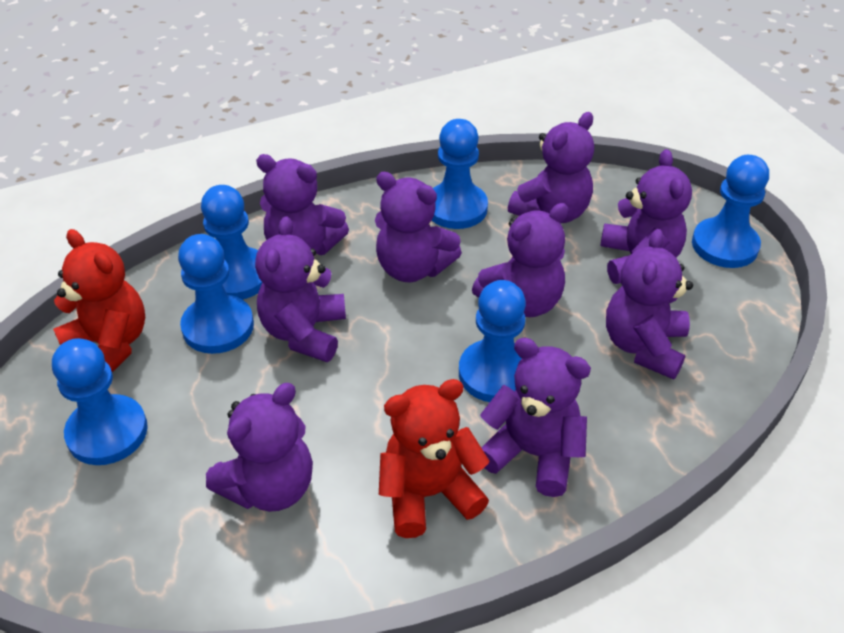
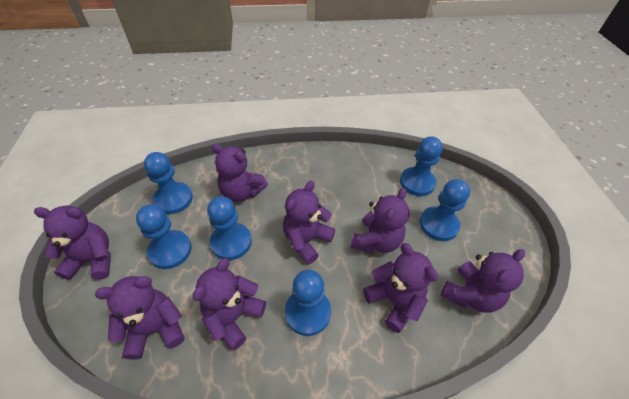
purple teddy bear: [206,383,313,512] [255,216,346,362] [256,154,349,255] [375,172,462,282] [472,203,569,317] [480,338,591,497] [508,112,594,223] [600,149,692,284] [606,229,693,379] = 9 -> [34,206,111,280] [95,276,185,360] [193,258,266,351] [211,144,268,202] [283,180,335,264] [351,188,410,253] [363,243,438,333] [441,249,525,313] = 8
red teddy bear: [53,229,145,372] [379,379,489,538] = 2 -> none = 0

